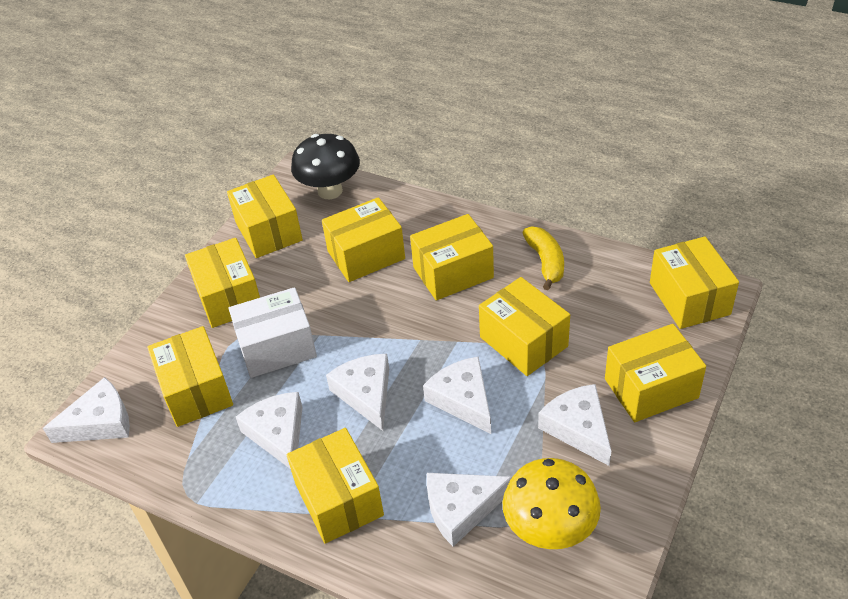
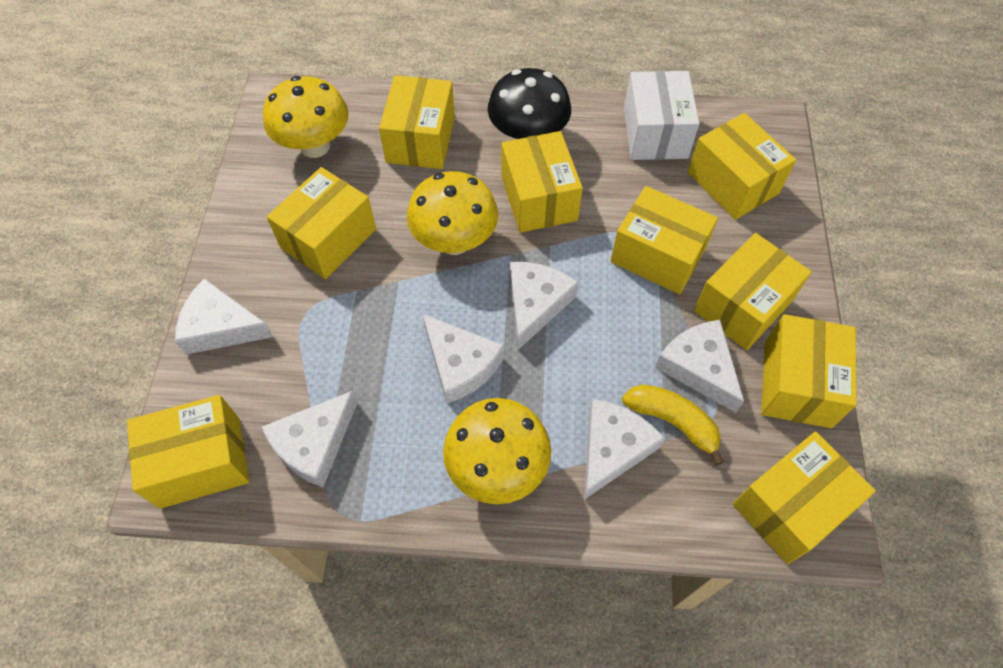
yellow mushroom: [502,458,601,549] = 1 -> [263,76,349,158] [407,171,498,255] [443,398,551,504] = 3

